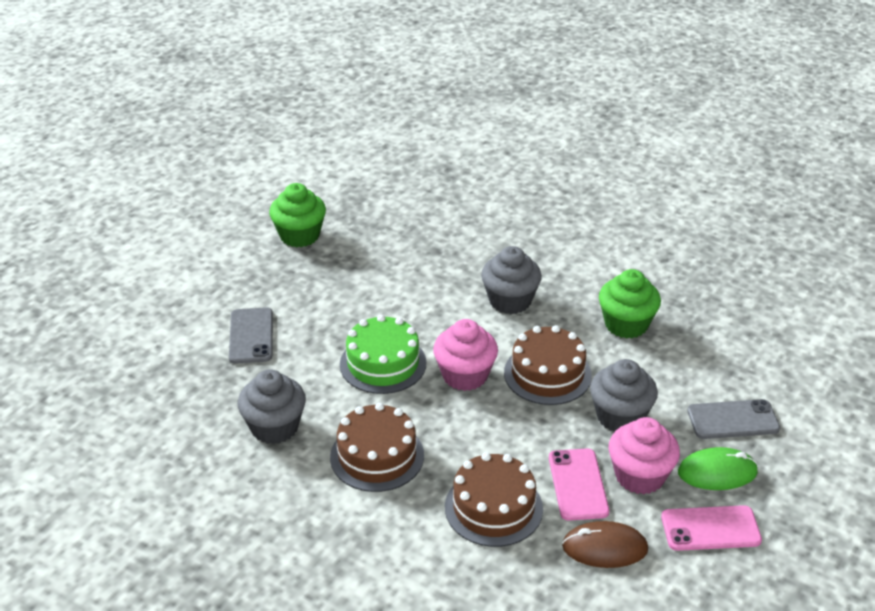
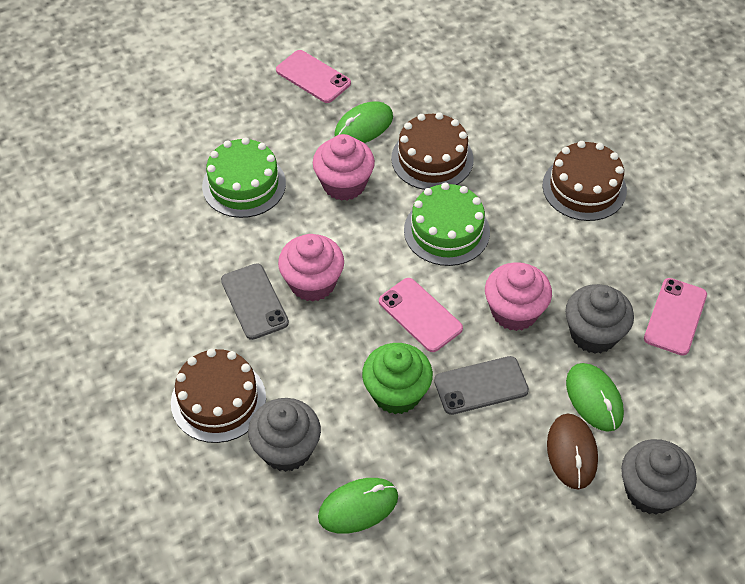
green cake: [340,315,426,394] = 1 -> [202,137,286,218] [404,183,490,266] = 2
green cupcake: [269,183,326,248] [599,269,661,339] = 2 -> [362,343,433,414] = 1
green mouse: [678,447,758,490] = 1 -> [318,478,398,534] [334,102,393,143] [566,363,624,432] = 3
pink cupcake: [433,319,498,391] [609,417,680,495] = 2 -> [278,234,344,302] [313,134,375,201] [485,262,552,331] = 3
pink phone: [549,449,609,521] [661,505,762,551] = 2 -> [276,50,351,103] [379,278,463,352] [644,278,707,356] = 3

